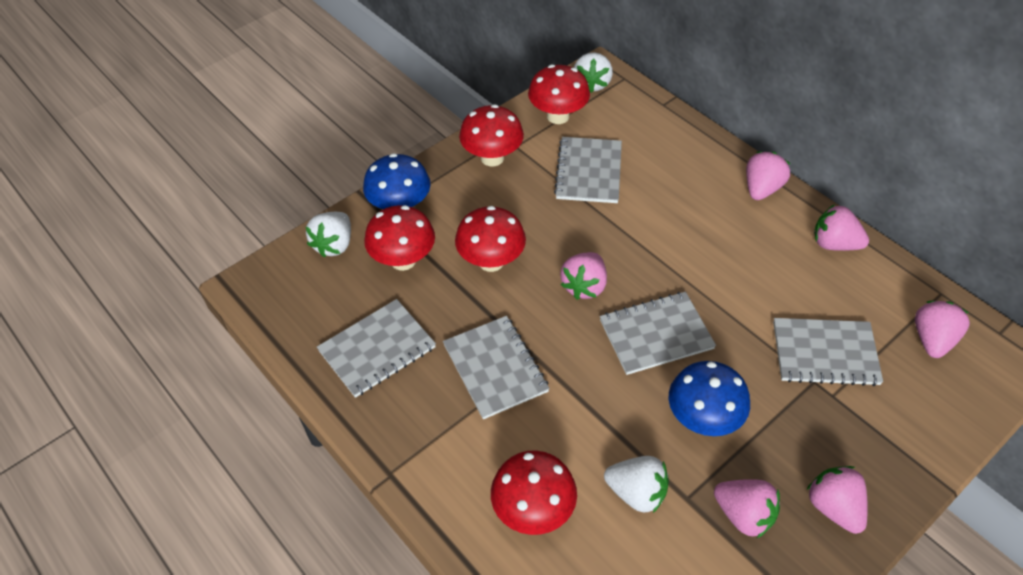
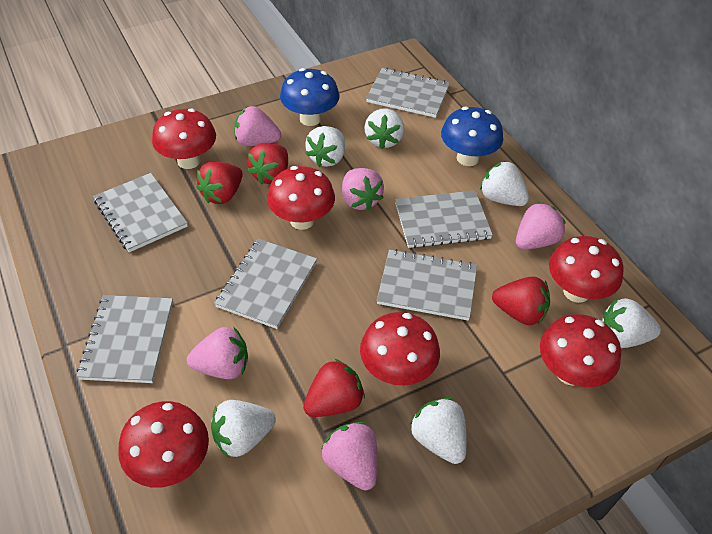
grey notebook: [317,299,436,398] [443,316,550,419] [554,137,622,203] [600,292,716,375] [773,318,883,386] = 5 -> [77,295,173,383] [93,173,188,252] [214,239,317,329] [366,68,450,118] [377,249,477,321] [395,190,493,248] = 6
pink strawberry: [561,252,607,300] [714,479,780,538] [746,152,790,200] [807,466,868,534] [814,204,869,251] [915,301,970,358] = 6 -> [187,327,248,379] [234,106,281,146] [322,422,378,490] [342,168,384,211] [516,202,566,249] = 5
red mushroom: [364,205,435,271] [455,206,526,272] [459,104,524,166] [491,450,577,535] [528,64,590,124] = 5 -> [118,401,209,487] [152,109,216,169] [267,166,335,230] [360,312,440,385] [540,314,621,387] [549,236,624,303] = 6
red strawberry: none = 0 -> [196,162,243,204] [247,143,288,185] [303,359,365,417] [492,277,550,325] = 4
white strawberry: [306,212,351,257] [574,52,613,93] [604,456,669,513] = 3 -> [211,400,276,457] [305,126,345,167] [364,109,404,149] [410,398,467,464] [480,161,529,206] [602,298,661,348] = 6

